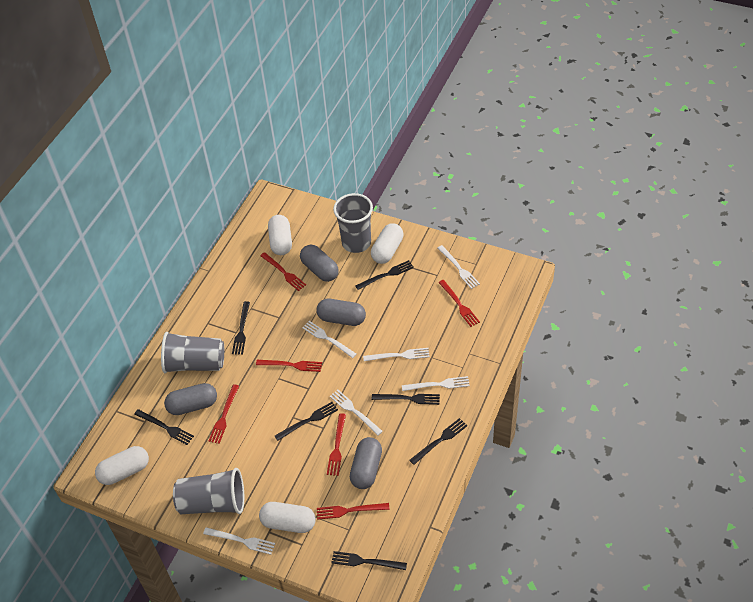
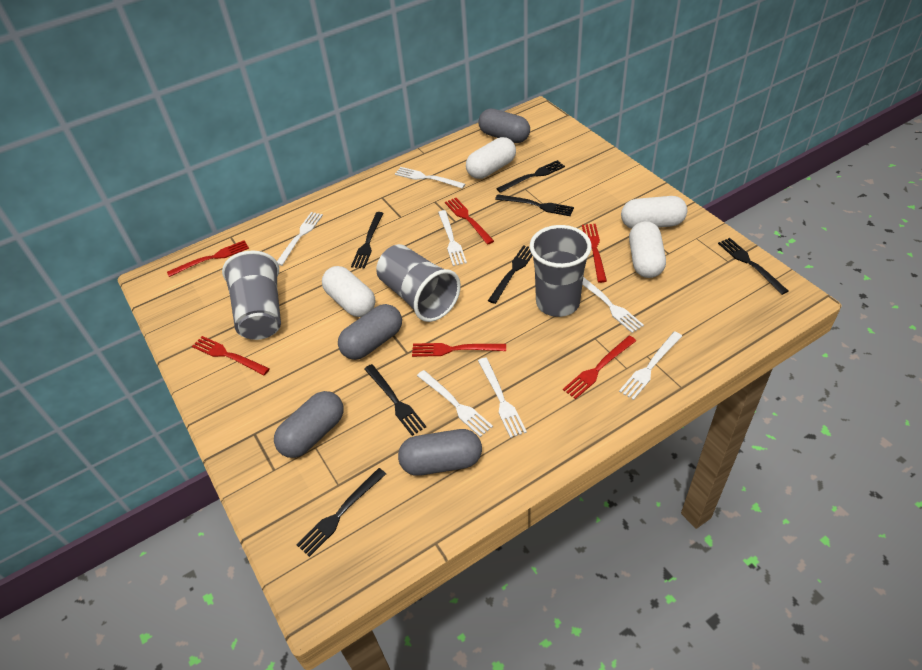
white fork: [203,527,275,555] [302,321,357,358] [330,390,383,435] [363,348,430,361] [402,376,470,391] [438,245,480,289] = 6 -> [277,212,323,266] [395,167,465,189] [417,370,493,437] [438,210,467,266] [478,357,527,438] [582,277,644,333] [619,331,682,400] = 7

